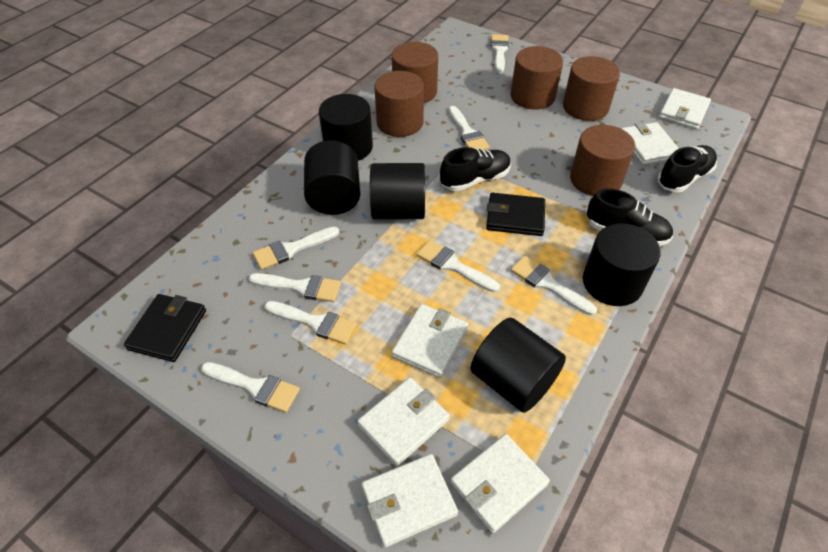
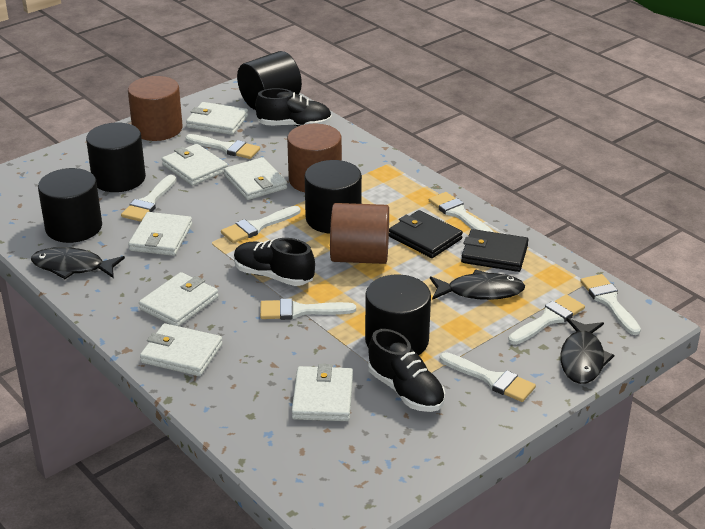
black fish: none = 0 -> [31,247,125,279] [430,270,525,300] [560,318,614,384] = 3
brown cylinder: [374,71,424,137] [392,42,438,103] [511,46,563,110] [563,56,620,121] [570,125,635,196] = 5 -> [128,76,183,141] [287,124,342,192] [330,203,389,264] = 3
white wallet: [357,377,450,466] [361,454,458,547] [392,304,468,378] [450,434,550,533] [621,122,679,165] [659,88,711,130] = 6 -> [128,212,192,256] [139,272,219,326] [140,323,223,376] [162,144,228,186] [186,102,248,135] [224,157,287,200] [291,364,353,421] = 7

